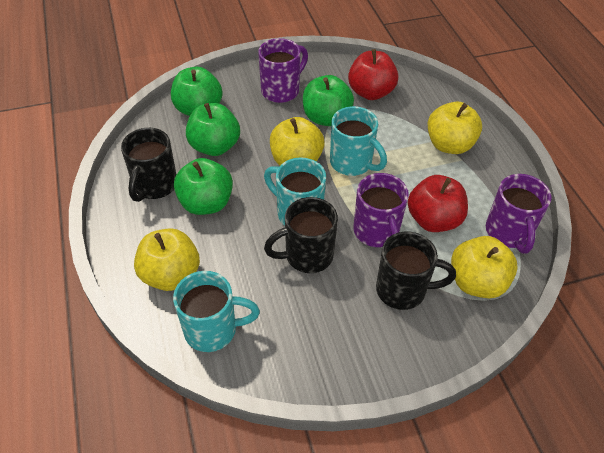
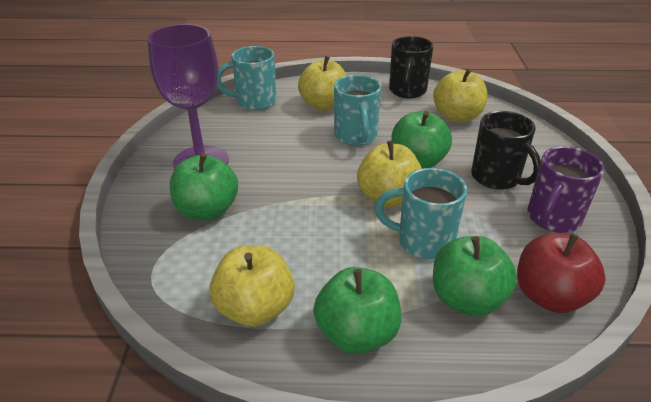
black mug: [121,128,176,202] [264,197,338,273] [376,232,456,310] = 3 -> [389,36,433,99] [471,111,541,190] = 2
purple goblet: none = 0 -> [147,24,229,169] = 1
purple mug: [258,38,308,103] [353,173,409,247] [486,174,551,254] = 3 -> [527,146,605,233] = 1
red apple: [348,49,398,100] [408,175,468,232] = 2 -> [517,233,606,313] = 1

